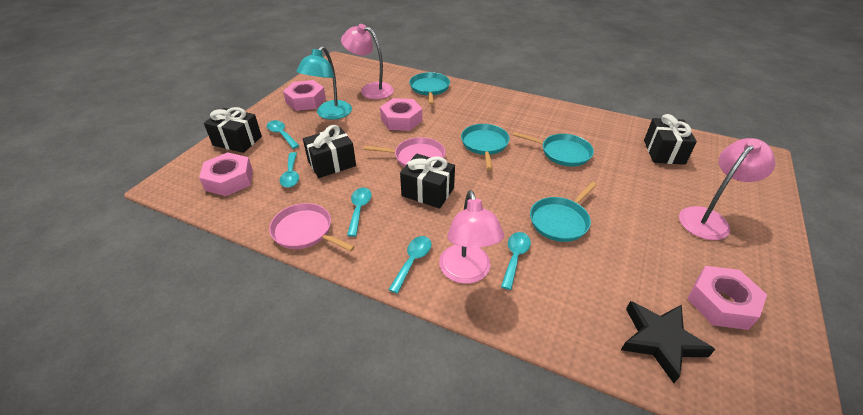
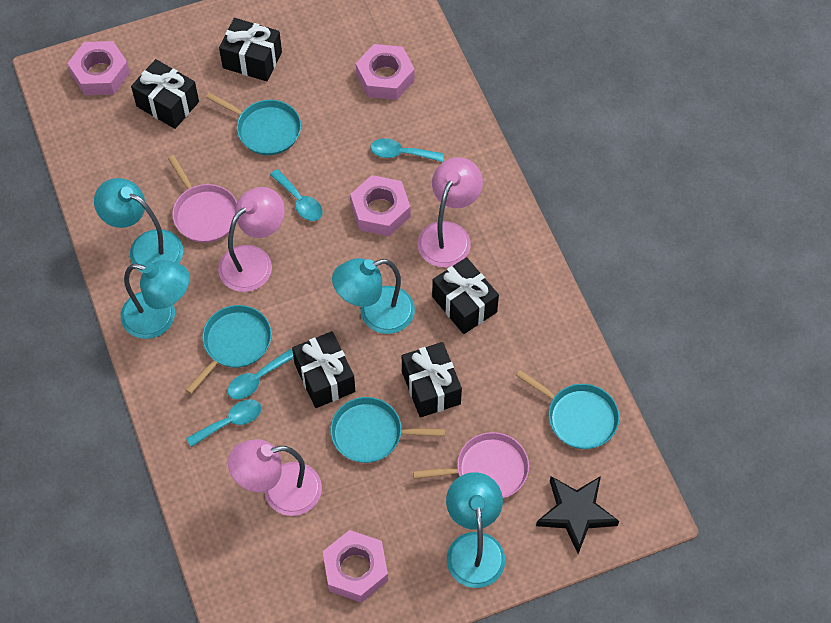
black gift: [204,107,262,153] [303,125,356,178] [400,154,455,209] [644,114,697,165] = 4 -> [131,59,199,129] [219,18,282,81] [292,331,355,408] [402,342,462,418] [432,257,499,334] = 5
turquoise lamp: [296,46,352,120] = 1 -> [94,178,183,273] [121,260,190,339] [332,258,415,334] [446,472,505,588] = 4
turquoise spoon: [267,120,300,149] [280,152,299,188] [347,187,372,237] [388,236,432,293] [501,232,531,290] = 5 -> [186,399,261,447] [228,349,294,400] [270,169,323,221] [371,138,444,162] = 4

